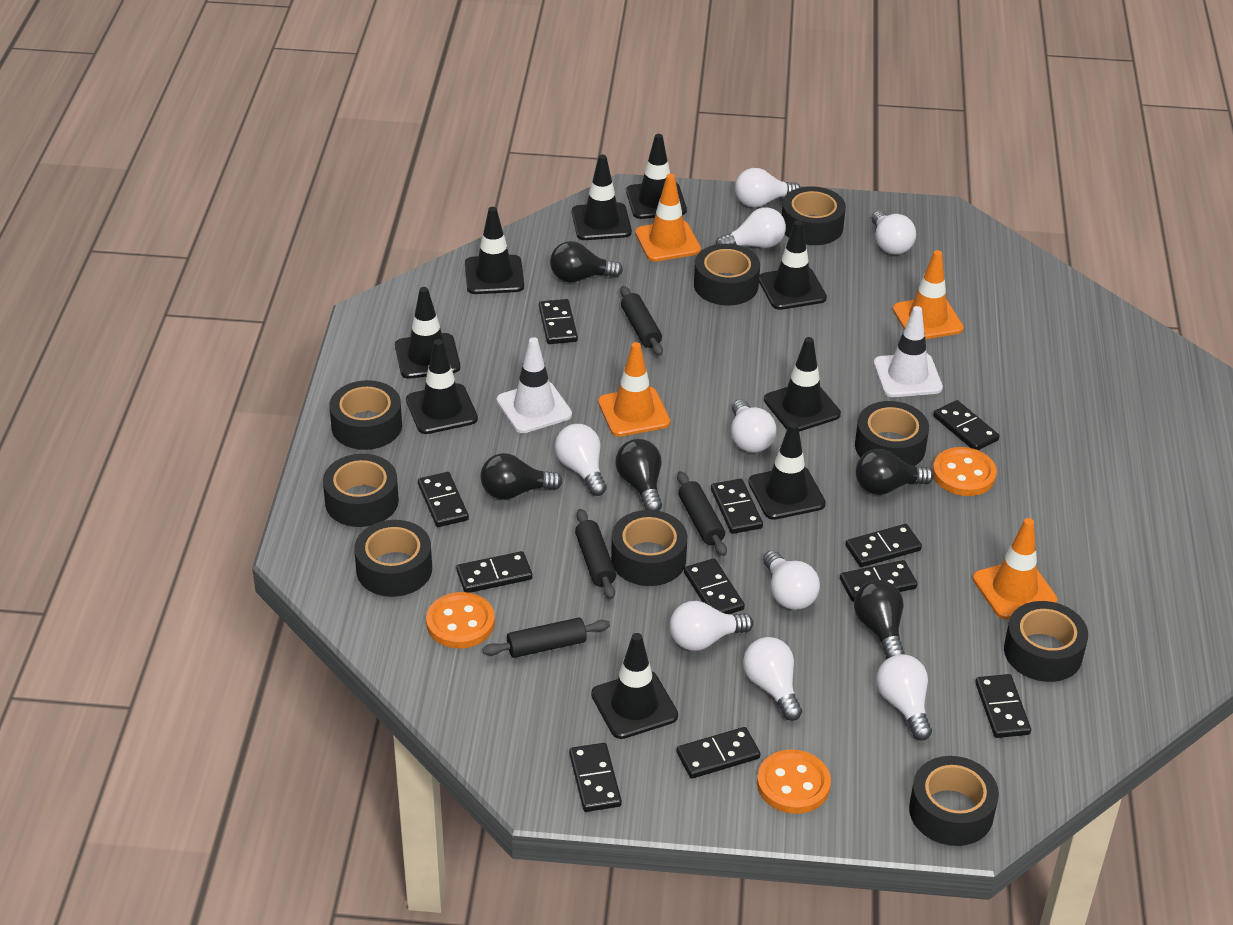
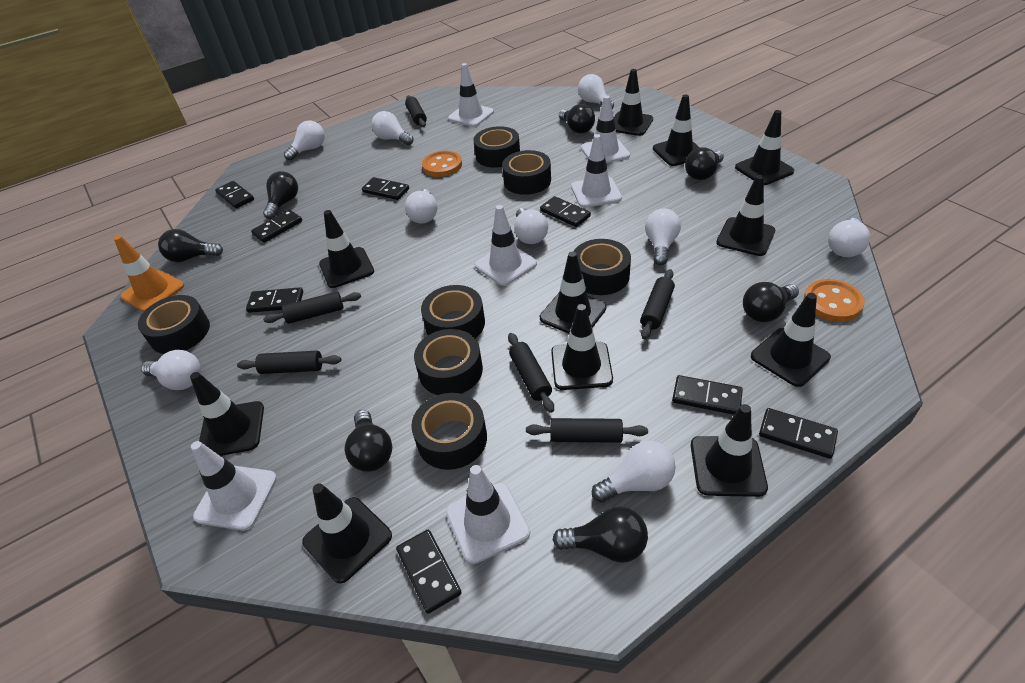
black domino: [418,472,469,527] [456,551,533,593] [539,299,578,344] [569,743,622,812] [677,727,760,779] [684,558,745,614] [711,479,763,534] [840,560,917,602] [846,524,922,567] [933,400,999,450] [975,674,1031,738] = 11 -> [215,181,254,208] [246,287,303,313] [251,210,302,243] [362,177,409,200] [396,530,462,614] [540,196,591,227] [672,375,743,415] [759,408,838,459] = 8
black light bulb: [480,453,563,500] [550,241,623,283] [616,439,662,511] [854,580,905,659] [856,449,934,495] = 5 -> [158,229,223,262] [263,171,298,219] [345,410,392,472] [553,507,648,563] [559,104,595,134] [685,147,724,180] [743,282,799,322] = 7
black rolling pin: [482,618,610,658] [575,509,616,599] [620,286,663,356] [677,471,727,556] = 4 -> [237,351,341,374] [263,292,361,324] [405,95,427,127] [508,333,554,413] [526,418,648,443] [640,269,675,339] = 6
black tape: [323,454,399,527] [329,380,402,450] [354,520,432,597] [611,510,687,586] [694,244,760,306] [782,186,846,245] [855,401,929,466] [909,756,999,846] [1004,601,1088,682] = 9 -> [138,295,210,354] [411,393,487,470] [414,329,483,395] [421,285,485,338] [474,126,520,168] [502,150,551,195] [574,239,631,295] = 7
black traffic cone: [395,287,460,379] [406,339,478,434] [465,207,524,294] [572,155,632,240] [591,633,678,739] [626,134,687,219] [748,422,826,520] [759,220,827,310] [764,337,841,432] = 9 -> [190,372,264,456] [302,483,392,583] [319,210,374,288] [540,251,607,333] [551,304,613,390] [614,69,653,136] [653,94,700,166] [691,404,768,497] [716,175,775,256] [735,110,794,185] [751,293,831,387] = 11
orange button: [426,592,495,648] [757,749,831,814] [933,447,997,496] = 3 -> [422,151,462,177] [804,279,865,322] = 2
orange traffic cone: [598,342,670,437] [635,174,701,262] [893,250,964,339] [973,518,1058,619] = 4 -> [114,235,184,312] = 1
white traffic cone: [497,337,572,433] [874,306,943,397] = 2 -> [191,441,277,531] [446,465,530,564] [448,63,494,127] [475,205,537,286] [571,134,622,208] [581,96,630,164] = 6

